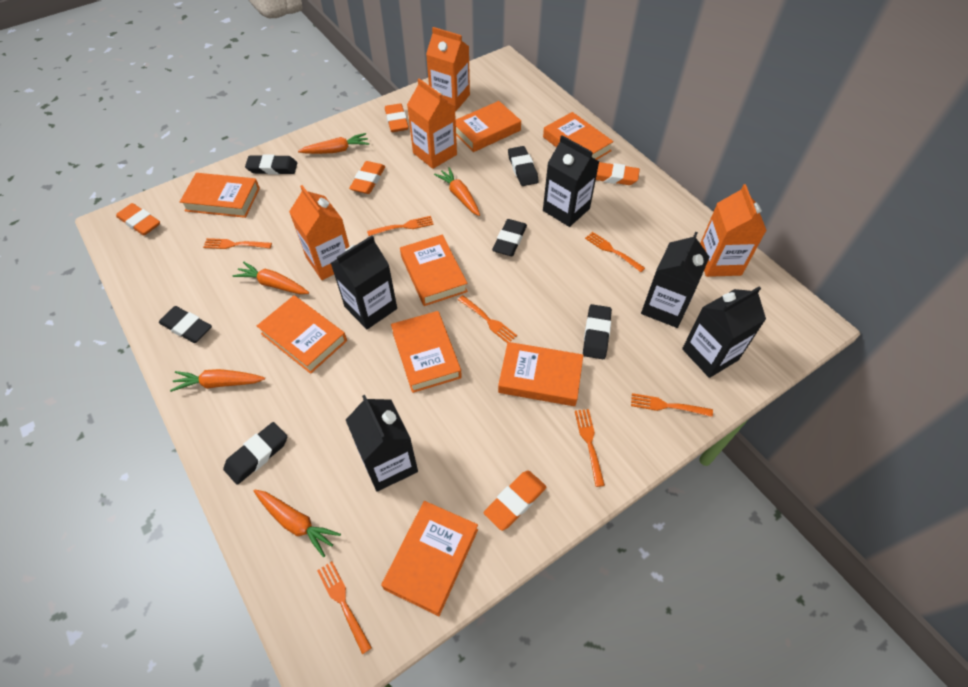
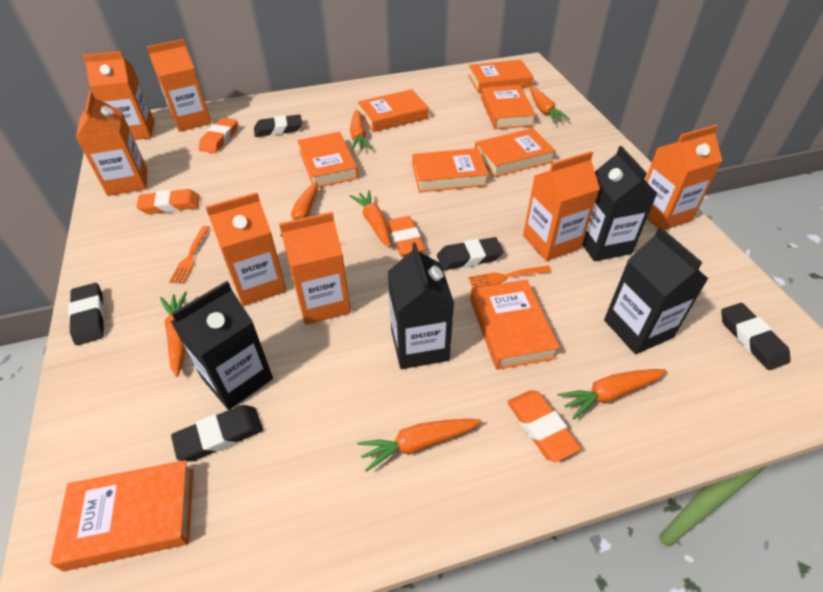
black carton: [331,235,397,329] [346,395,418,492] [543,135,600,227] [641,232,709,328] [682,286,766,378] = 5 -> [170,281,273,410] [388,242,454,369] [582,146,657,261] [604,227,708,354] = 4
black eraser: [159,306,212,343] [223,422,287,485] [245,154,297,175] [492,219,527,256] [508,146,539,186] [583,304,612,359] = 6 -> [68,283,105,345] [171,405,263,462] [254,114,302,137] [437,237,504,270] [721,303,791,370] = 5
orange carrot: [170,369,265,392] [232,261,309,294] [254,489,341,557] [298,133,369,154] [434,167,480,216] = 5 -> [160,291,187,377] [280,181,318,236] [350,109,371,151] [350,190,390,247] [357,419,481,472] [530,86,570,123] [557,369,666,419] = 7
orange carton: [289,185,350,280] [407,79,457,169] [426,27,470,111] [700,184,767,277] = 4 -> [76,91,147,196] [83,51,155,140] [147,39,211,132] [206,192,287,306] [279,212,351,325] [523,151,600,261] [645,125,722,230] = 7
orange eraser: [116,203,160,236] [349,161,385,194] [385,103,409,132] [484,471,546,531] [596,162,640,185] = 5 -> [136,189,200,214] [199,118,238,153] [387,216,425,256] [507,390,581,462] = 4
orange fork: [203,238,272,249] [317,561,372,654] [367,216,434,236] [458,295,517,343] [575,409,605,487] [585,232,645,272] [631,393,713,417] = 7 -> [169,226,210,284] [468,265,552,288] = 2

